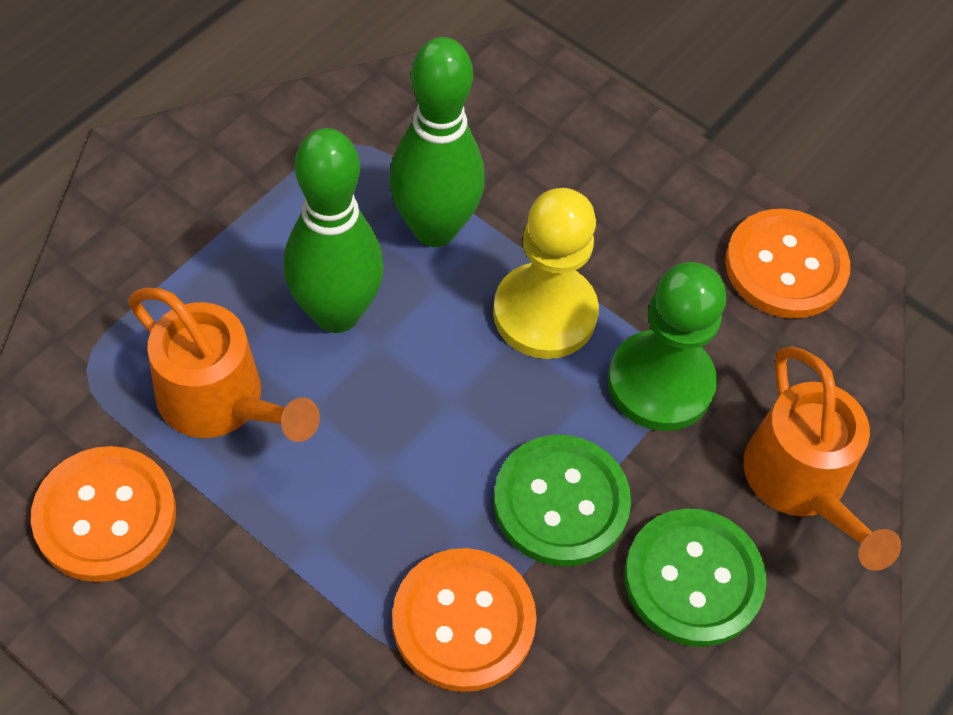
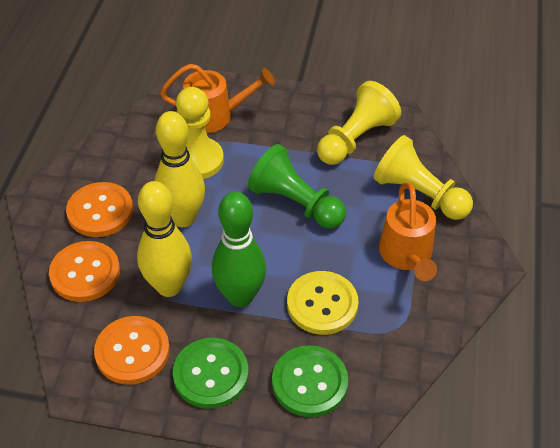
green bowling pin: [284,128,384,333] [389,37,485,247] = 2 -> [212,192,266,307] = 1
yellow bowling pin: none = 0 -> [137,181,192,297] [155,111,205,227] = 2
yellow button: none = 0 -> [287,271,359,335] = 1
yellow pawn: [493,188,599,359] = 1 -> [176,87,224,179] [317,81,401,165] [374,135,473,220] = 3

